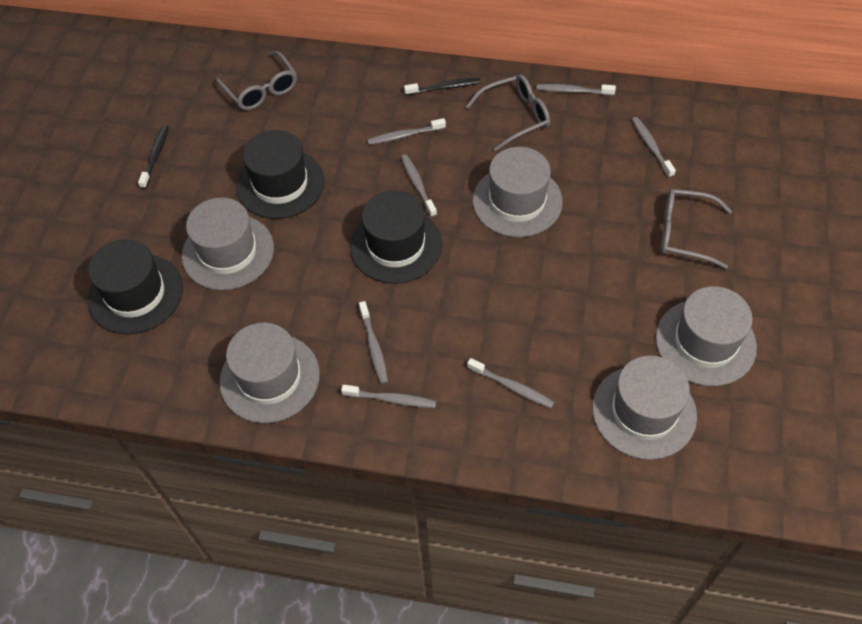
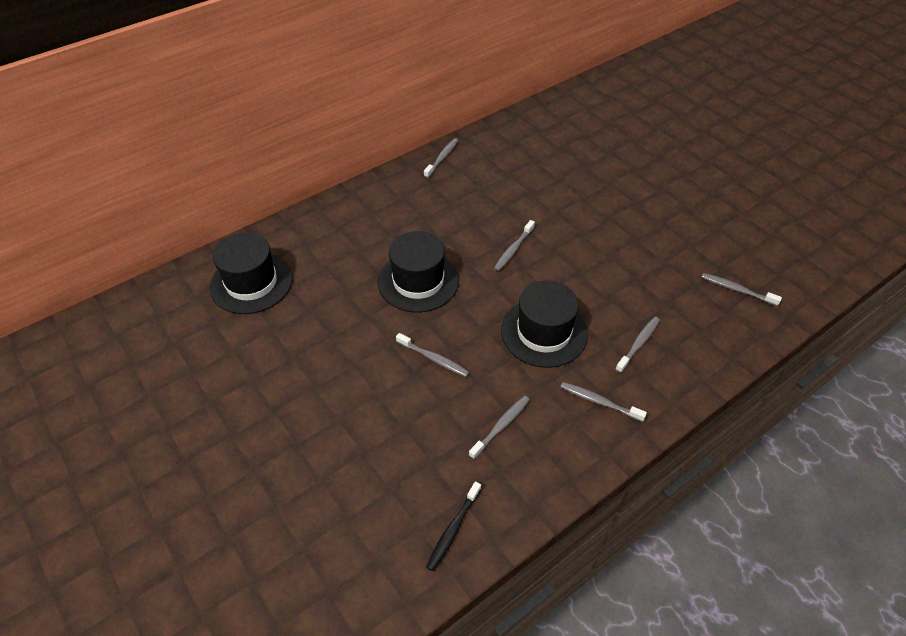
black toothbrush: [138,125,169,189] [404,78,481,95] = 2 -> [426,481,481,571] = 1
grey glasses: [215,51,297,110] [466,74,550,151] [660,189,732,269] = 3 -> none = 0
grey hat: [182,197,274,290] [219,323,320,423] [472,147,563,237] [592,356,697,460] [656,286,757,386] = 5 -> none = 0

